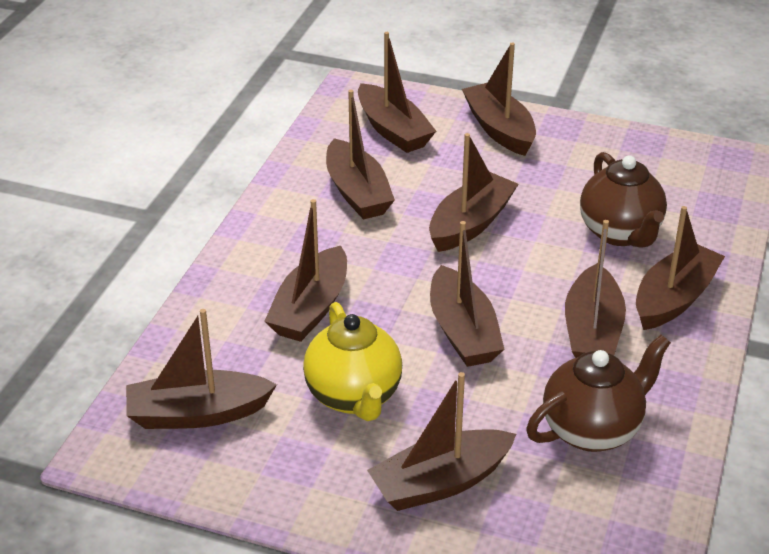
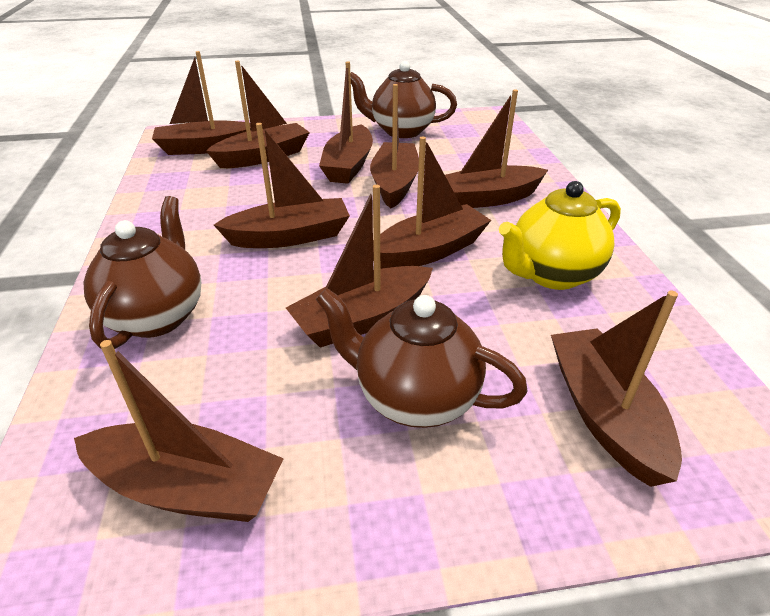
brown teapot: [526,335,671,452] [580,152,667,247] = 2 -> [83,196,201,349] [316,288,528,428] [350,61,457,138] = 3

